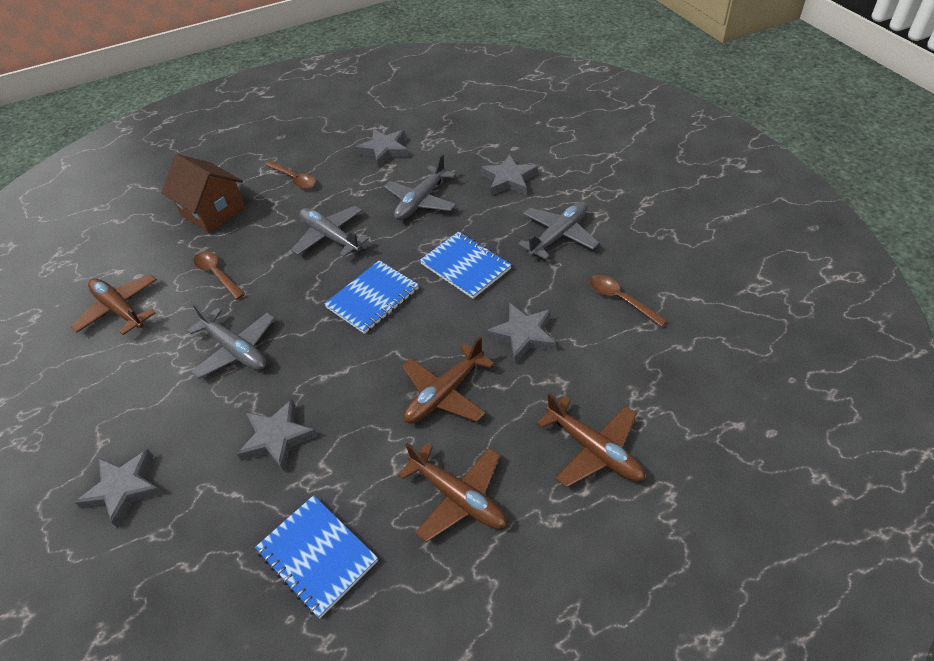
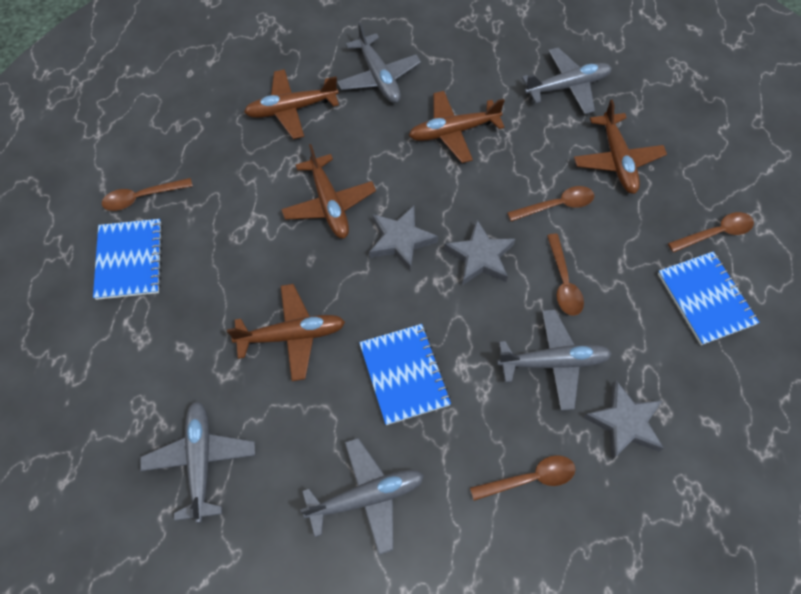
brown house: [161,154,246,233] = 1 -> none = 0
brown plane: [70,274,157,335] [398,442,507,542] [402,337,494,424] [537,393,645,488] = 4 -> [227,284,345,381] [244,69,339,139] [281,144,376,239] [409,91,505,163] [574,100,667,194] = 5
brown spoon: [194,251,245,300] [265,161,316,189] [589,275,668,327] = 3 -> [102,178,193,211] [470,455,575,501] [507,186,594,221] [547,234,584,316] [668,212,754,253] = 5
grey plane: [187,304,275,379] [291,206,369,257] [384,154,456,220] [518,202,599,260] = 4 -> [140,401,255,523] [300,438,424,555] [337,22,421,103] [497,309,612,411] [522,48,612,114] = 5
grey star: [74,449,163,529] [237,399,317,472] [355,129,409,167] [481,154,538,195] [486,303,556,363] = 5 -> [369,206,438,272] [444,220,515,285] [583,380,664,460] = 3

